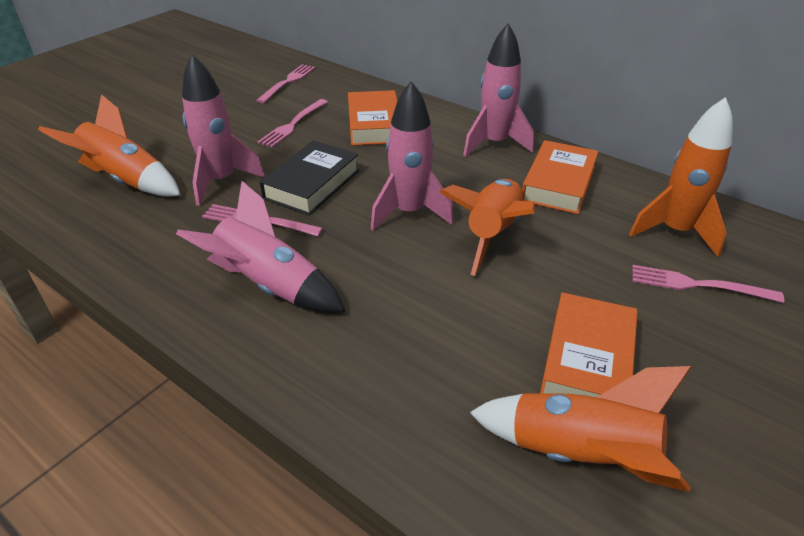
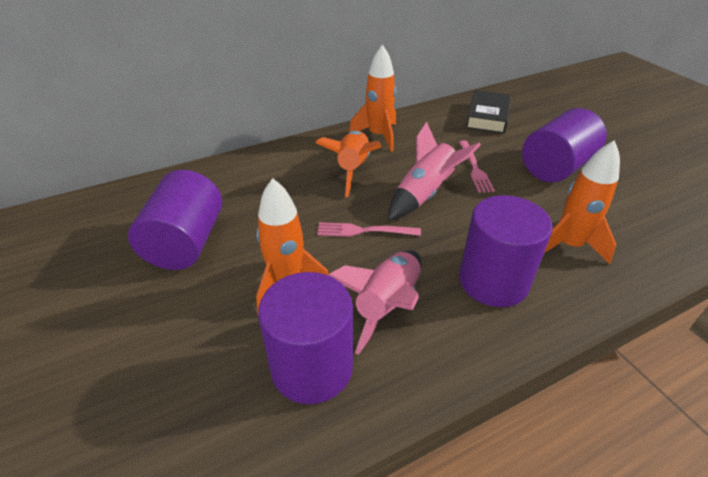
orange book: [348,90,397,145] [522,140,599,214] [540,292,638,397] = 3 -> none = 0
pink fork: [202,204,323,236] [256,64,315,103] [258,99,328,148] [632,265,784,303] = 4 -> [317,222,421,237] [459,140,495,193] = 2
pink rocket: [176,181,345,313] [182,54,265,206] [371,81,454,230] [463,23,534,157] = 4 -> [328,250,421,355] [388,122,481,221] = 2
purple cylinder: none = 0 -> [128,170,222,270] [258,272,353,404] [459,195,553,307] [522,108,607,182] = 4

